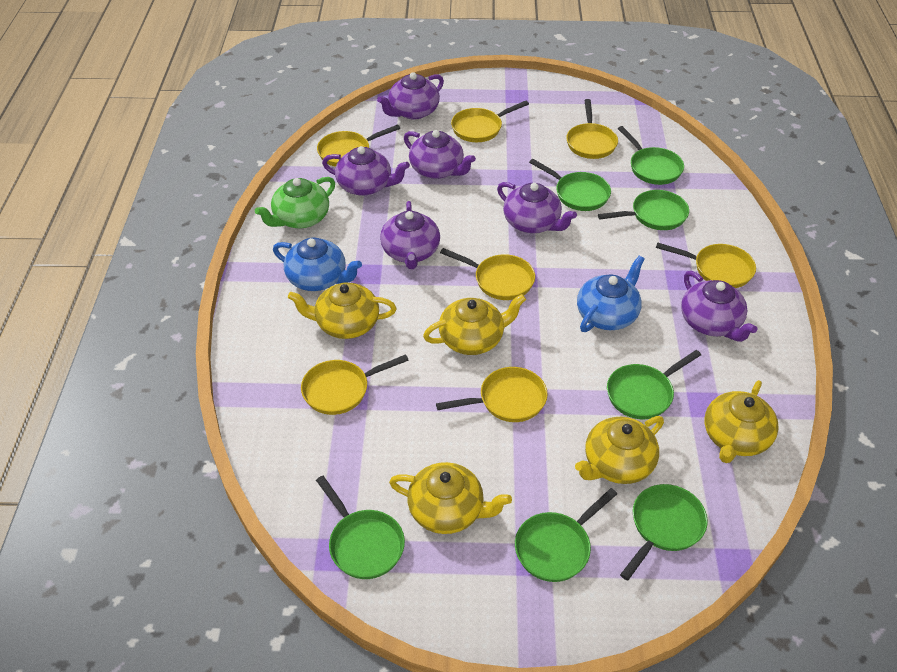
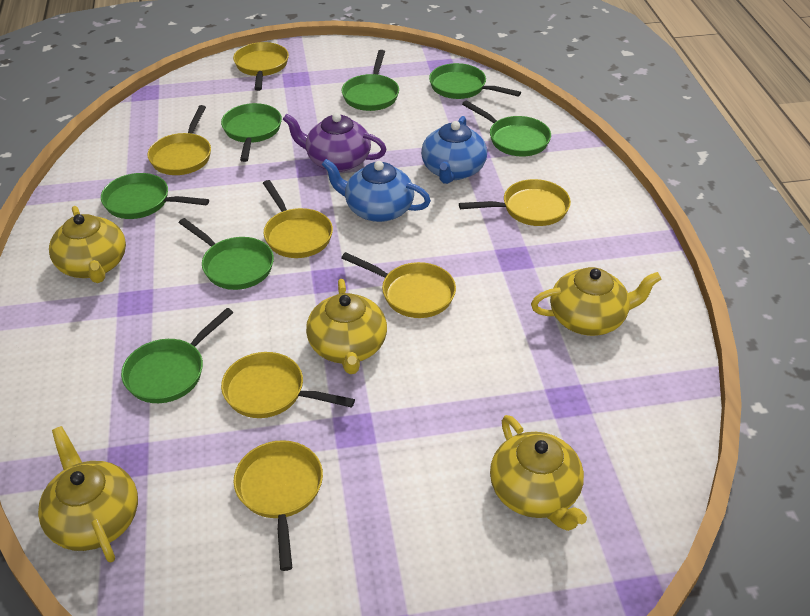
green teapot: [255,177,335,228] = 1 -> none = 0
purple teapot: [322,146,410,196] [377,72,444,120] [380,201,440,269] [404,130,476,179] [497,182,577,233] [681,271,757,342] = 6 -> [283,113,387,172] = 1

